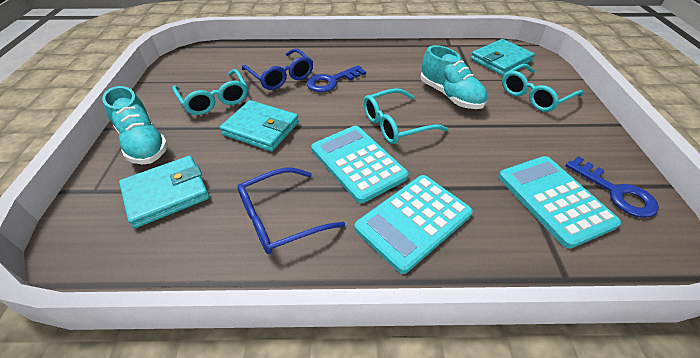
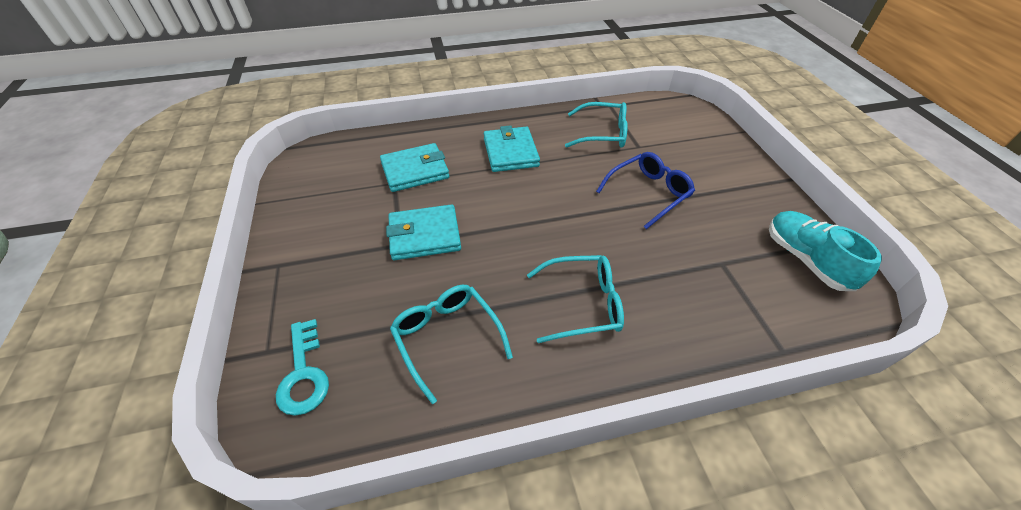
blue glasses: [237,168,345,254] [242,49,313,90] = 2 -> [596,152,695,229] = 1
blue key: [307,65,366,92] [566,156,659,218] = 2 -> none = 0
turquoise calculator: [311,125,409,203] [354,175,473,274] [498,156,621,249] = 3 -> none = 0
turquoise key: none = 0 -> [276,319,329,416] = 1
turquoise shoe: [102,86,168,165] [420,45,487,109] = 2 -> [769,211,882,291] = 1

